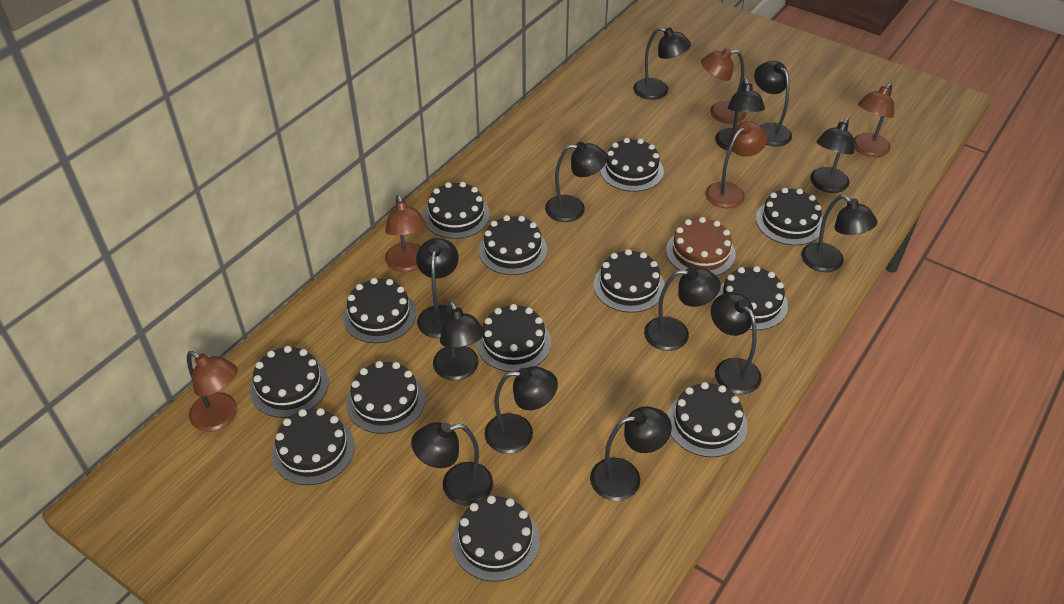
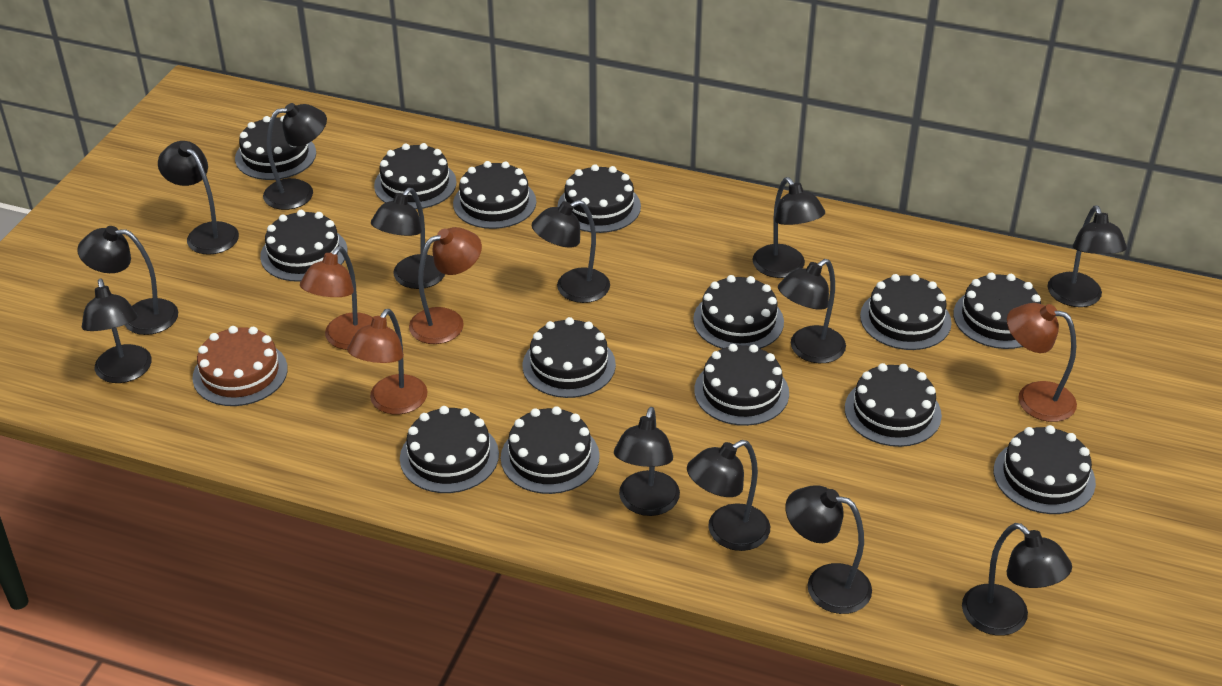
black cake: [250,346,329,418] [272,408,355,485] [343,278,416,343] [346,361,425,434] [423,182,490,239] [452,496,540,582] [477,304,551,372] [479,215,547,275] [593,249,665,313] [600,138,664,192] [667,382,748,457] [715,266,788,330] [756,188,823,245] = 13 -> [235,116,316,180] [260,210,347,282] [374,143,457,209] [400,406,499,493] [453,161,536,229] [501,406,600,494] [523,317,616,398] [557,164,641,233] [693,275,784,349] [694,344,789,426] [845,363,942,447] [860,274,952,350] [953,272,1041,349] [994,425,1096,514] = 14
brown lamp: [187,351,238,432] [385,195,426,272] [701,48,746,123] [705,121,768,208] [854,83,894,157] = 5 -> [300,246,373,350] [347,309,428,414] [409,227,482,344] [1007,303,1077,422] = 4

